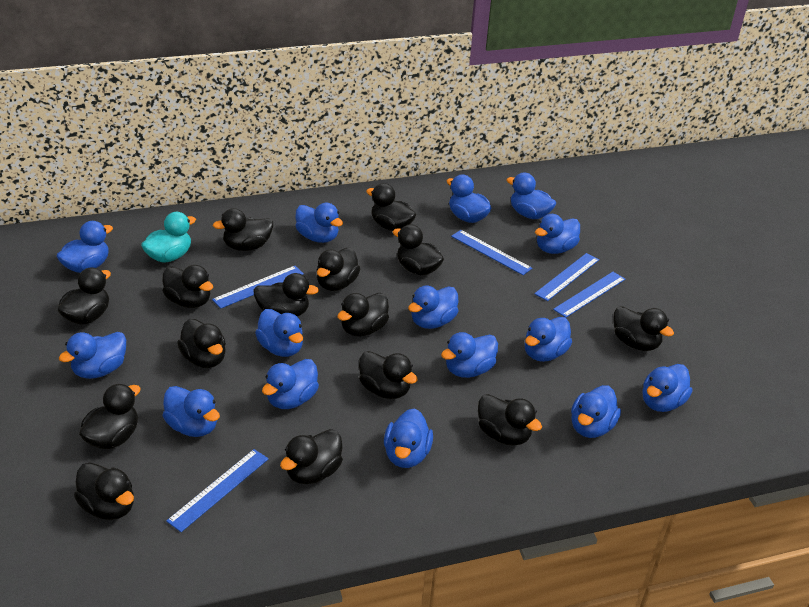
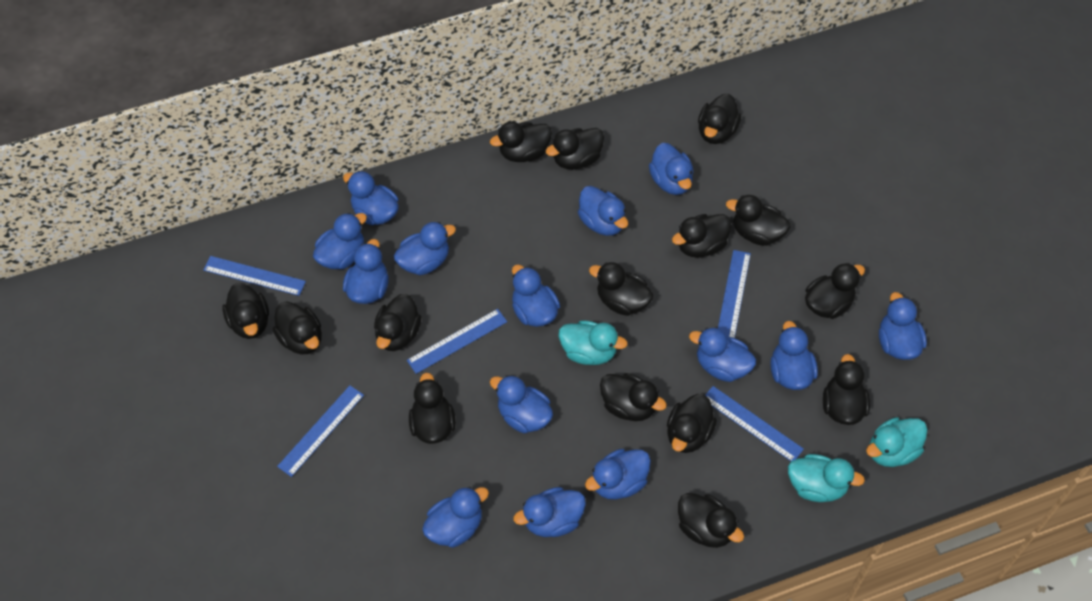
blue duck: [56,221,113,273] [59,332,126,379] [163,386,220,437] [255,309,303,357] [262,359,319,409] [295,203,343,243] [384,408,433,468] [408,286,459,329] [441,332,498,378] [447,175,492,223] [507,172,556,219] [525,317,572,362] [535,214,580,254] [571,385,621,438] [643,364,692,412] = 15 -> [313,213,367,269] [343,171,399,225] [343,239,389,304] [394,222,456,275] [422,487,489,548] [490,375,553,433] [512,264,560,327] [513,487,586,537] [578,186,628,236] [585,449,651,500] [649,143,694,195] [689,328,756,382] [770,321,818,390] [879,292,927,360] = 14
turquoise duck: [141,212,196,262] = 1 -> [558,320,628,365] [788,454,865,502] [866,417,928,467] = 3

